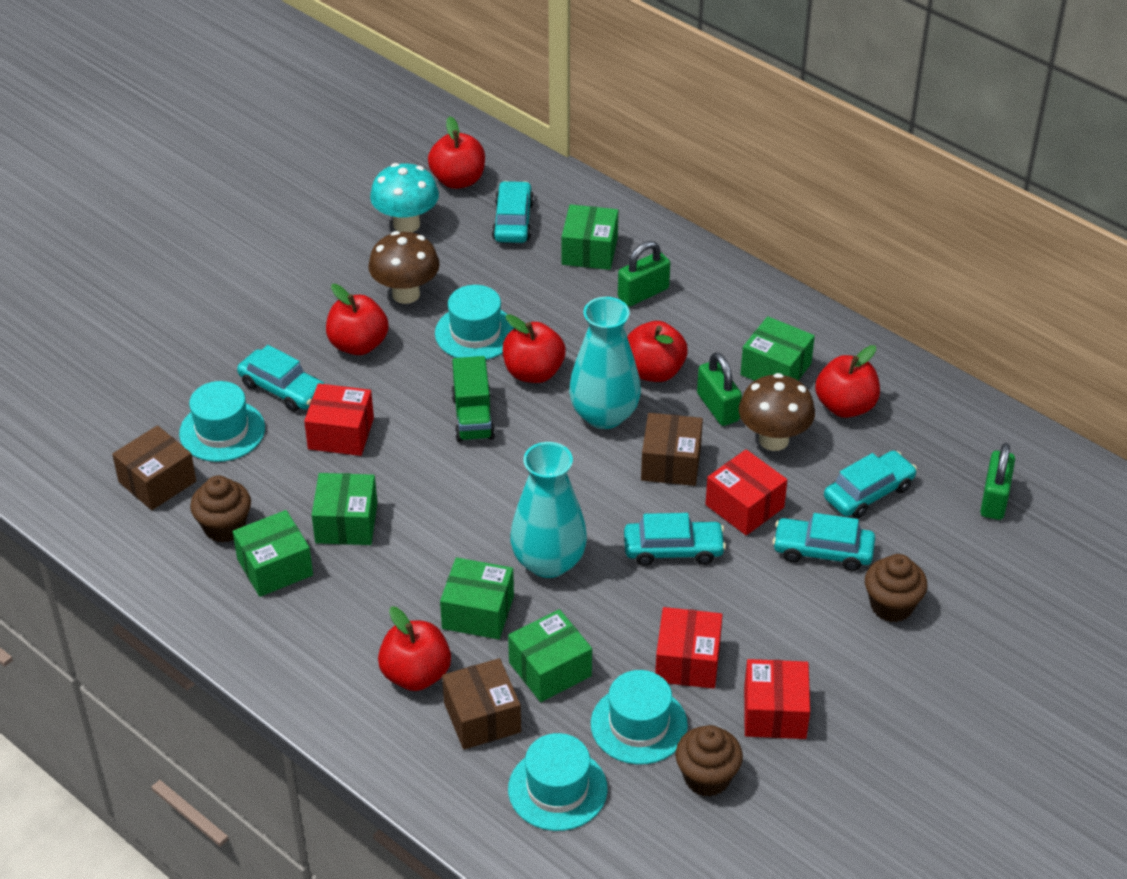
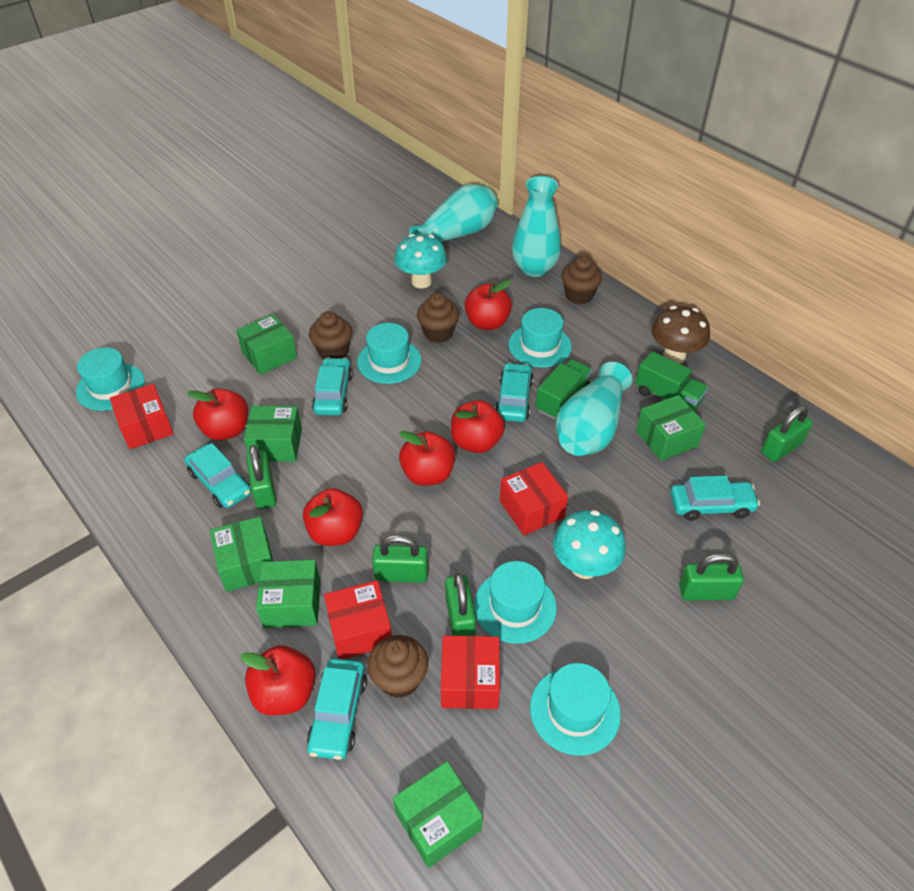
brown box: [112,425,196,510] [442,658,521,749] [641,413,703,486] = 3 -> none = 0
brown cupcake: [190,476,251,543] [676,725,743,797] [865,554,928,622] = 3 -> [309,311,353,359] [368,635,428,698] [417,293,459,343] [561,256,602,304] = 4
brown mushroom: [368,231,440,304] [739,373,815,451] = 2 -> [651,306,710,364] = 1
green padlock: [618,241,670,307] [697,352,742,426] [980,443,1015,520] = 3 -> [246,445,276,509] [372,535,429,583] [445,573,476,636] [679,553,744,601] [761,405,813,462] = 5
green truck: [451,356,495,442] = 1 -> [536,359,592,420] [635,351,709,411] = 2
turquoise hat: [179,381,265,462] [435,285,514,360] [508,733,608,831] [591,670,688,765] = 4 -> [76,348,145,411] [357,323,421,384] [474,561,557,644] [508,308,572,368] [530,663,621,756] = 5
turquoise mushroom: [370,163,439,232] = 1 -> [394,234,447,288] [553,510,626,579] = 2
turquoise vase: [510,442,587,578] [569,297,641,429] = 2 -> [409,184,498,242] [512,176,561,277] [555,362,632,456] = 3

